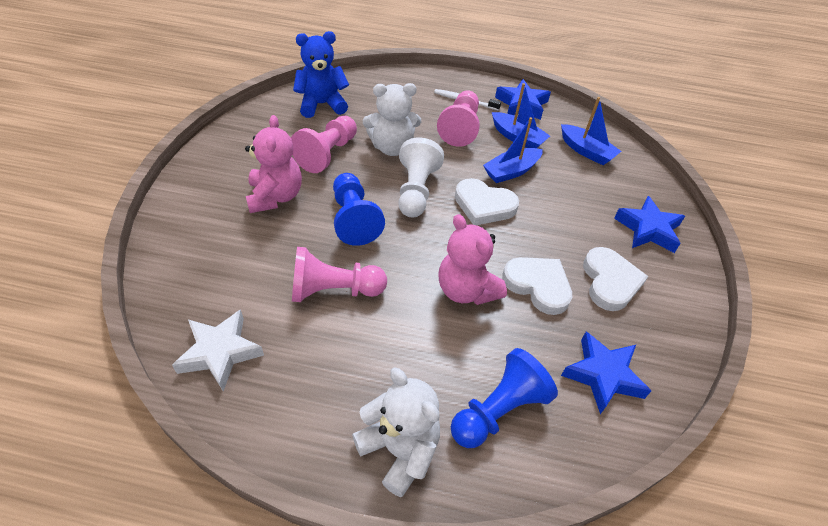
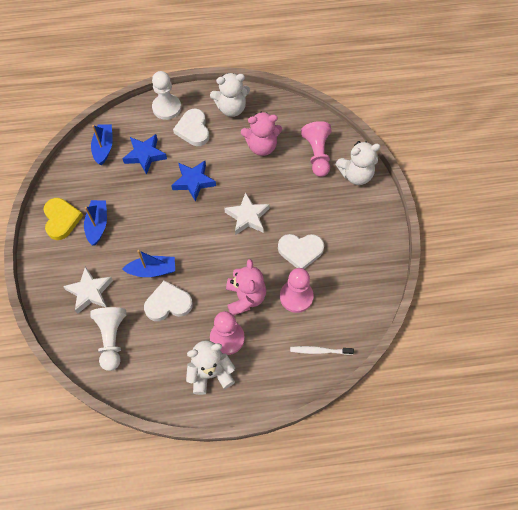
blue pawn: [333,173,385,246] [451,348,558,448] = 2 -> none = 0
blue star: [495,79,551,120] [561,331,651,414] [614,196,685,253] = 3 -> [123,134,167,174] [171,161,216,202] = 2
blue teddy bear: [293,31,349,118] = 1 -> none = 0
white pawn: [398,138,444,217] = 1 -> [90,307,126,371] [152,71,181,120] = 2
white star: [172,309,264,391] = 1 -> [63,266,113,314] [224,192,270,235] = 2
white teddy bear: [352,367,440,497] [363,83,421,156] = 2 -> [186,340,235,395] [210,73,250,117] [335,141,381,185] = 3
yellow heart: none = 0 -> [43,198,83,240] = 1

